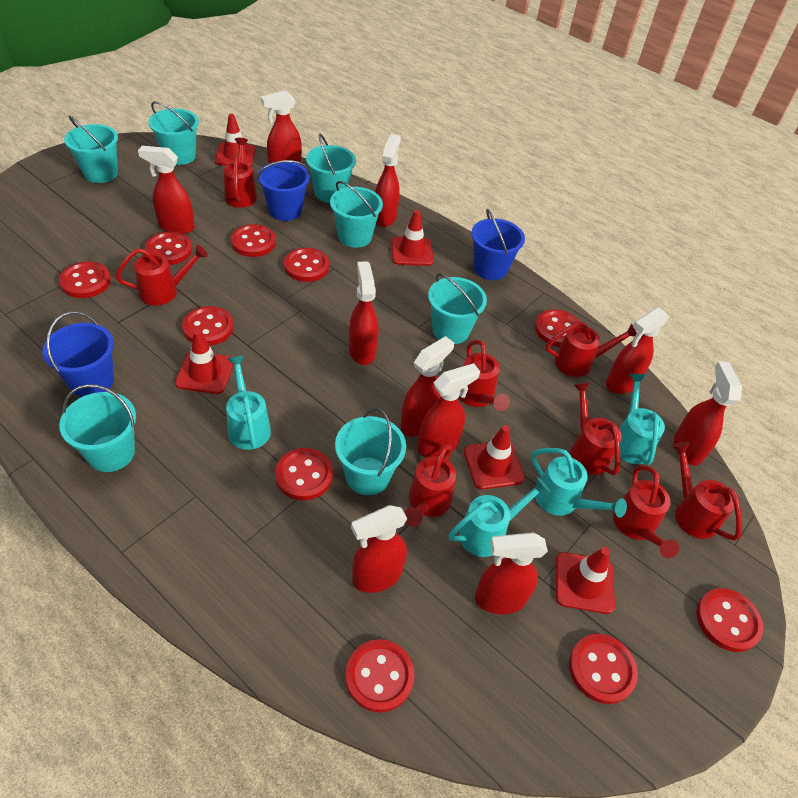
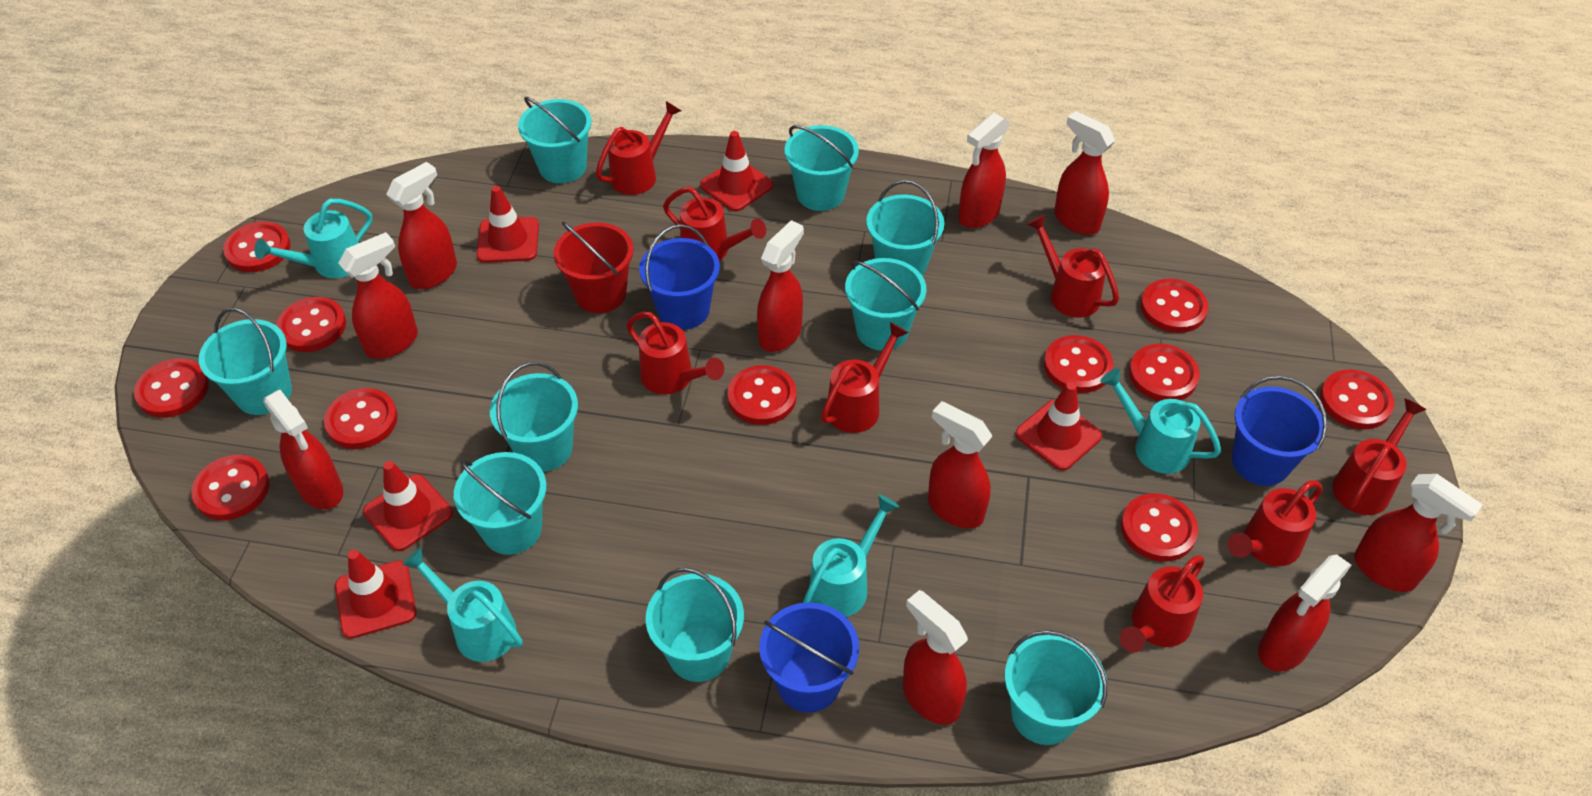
red bucket: none = 0 -> [554,222,634,313] = 1
red button: [59,261,111,298] [145,231,192,265] [182,306,234,346] [231,224,276,257] [275,448,333,500] [284,248,329,282] [345,639,415,713] [535,309,579,347] [569,634,638,704] [696,588,763,652] = 10 -> [134,358,209,418] [191,455,270,520] [223,221,291,272] [276,297,346,352] [324,388,398,449] [727,365,796,425] [1044,335,1113,393] [1121,493,1198,562] [1129,344,1200,401] [1141,279,1208,333] [1320,369,1394,430] = 11
turquoise bucket: [59,384,136,472] [64,116,118,183] [148,101,199,165] [306,133,356,203] [330,181,383,248] [335,408,406,495] [428,273,487,344] = 7 -> [199,308,292,415] [454,452,546,555] [490,362,578,472] [518,97,592,183] [646,568,744,682] [785,125,859,211] [845,258,926,351] [866,180,945,276] [1005,630,1107,745] = 9

